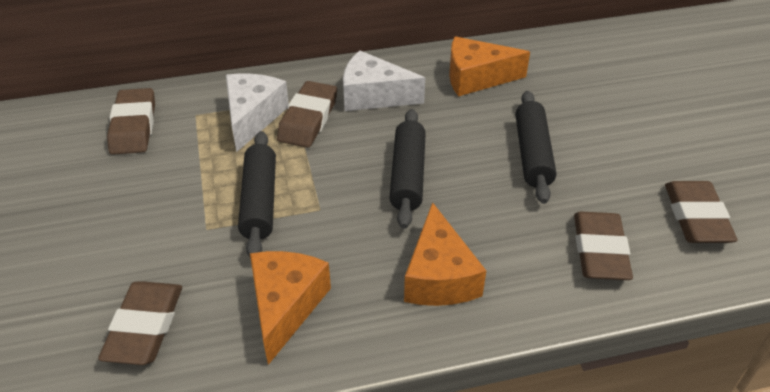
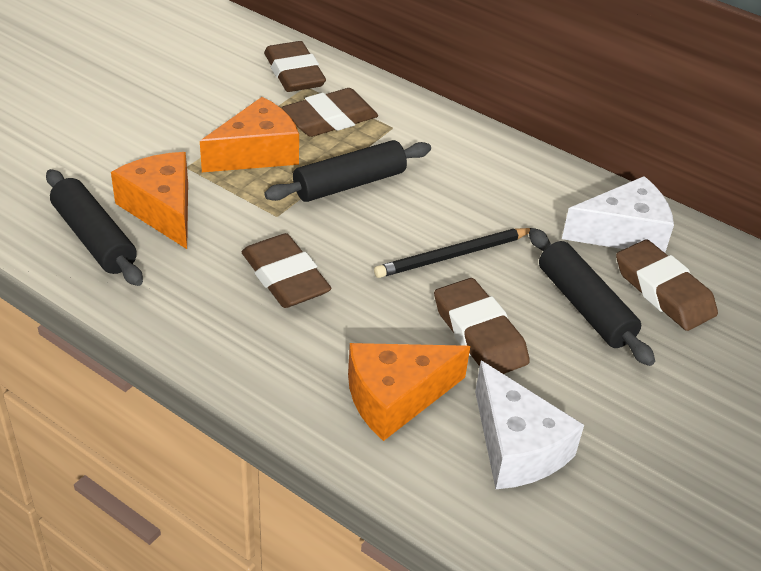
black pencil: none = 0 -> [374,228,533,278] = 1

